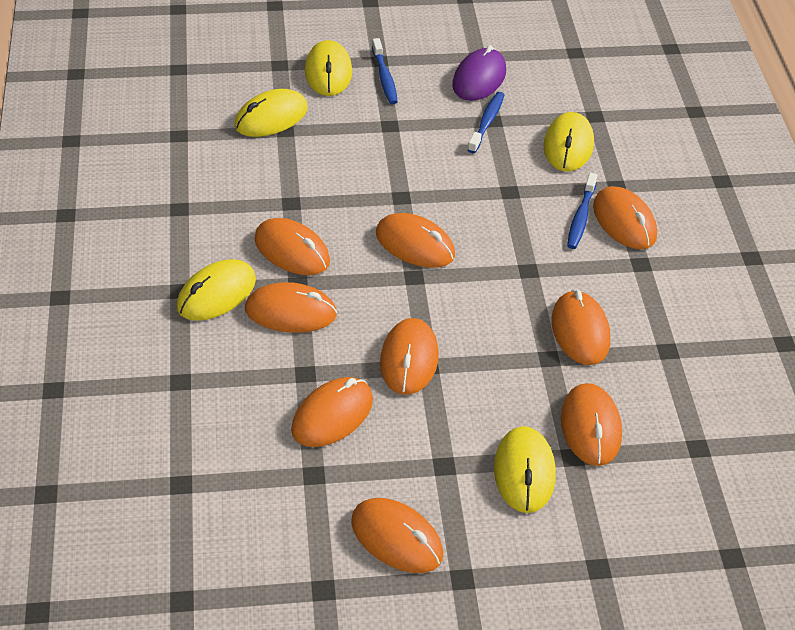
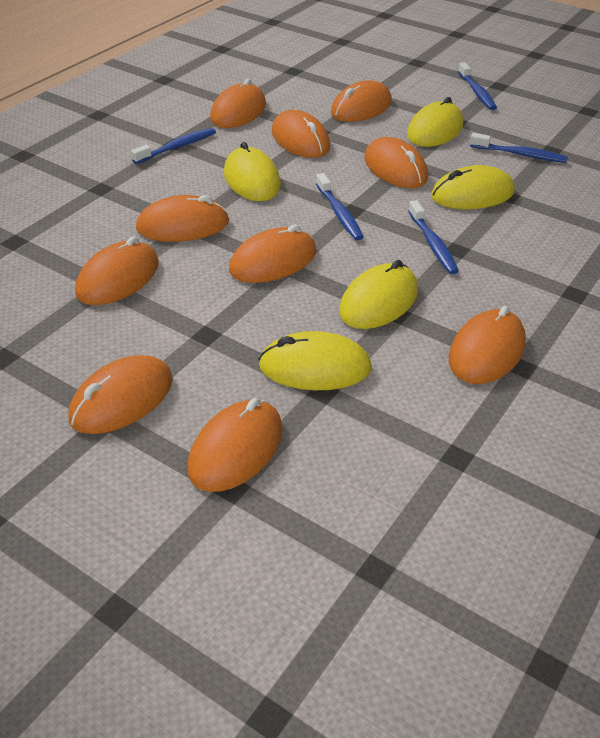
blue toothbrush: [372,38,398,104] [468,92,504,153] [567,173,597,249] = 3 -> [131,128,216,164] [316,173,364,240] [408,200,459,274] [458,62,497,110] [470,133,568,163] = 5
orange mouse: [245,282,337,333] [254,218,330,275] [291,377,373,447] [351,498,443,573] [376,213,455,268] [380,318,439,395] [551,290,610,365] [561,383,622,466] [593,186,657,249] = 9 -> [69,355,173,434] [75,236,159,305] [136,195,229,242] [188,398,283,492] [210,79,266,128] [229,224,316,283] [272,110,330,158] [331,80,392,122] [364,137,428,188] [449,306,526,384] = 10
purple mouse: [453,45,506,101] = 1 -> none = 0

